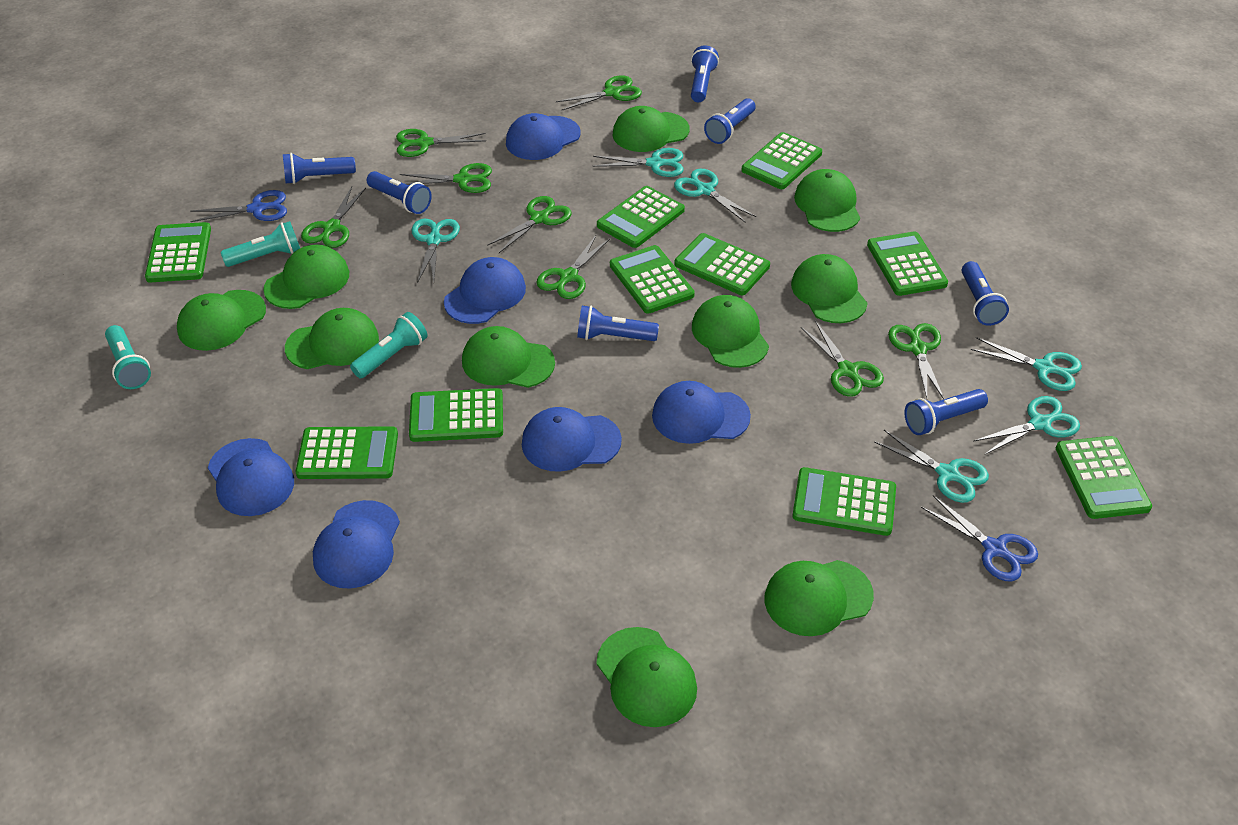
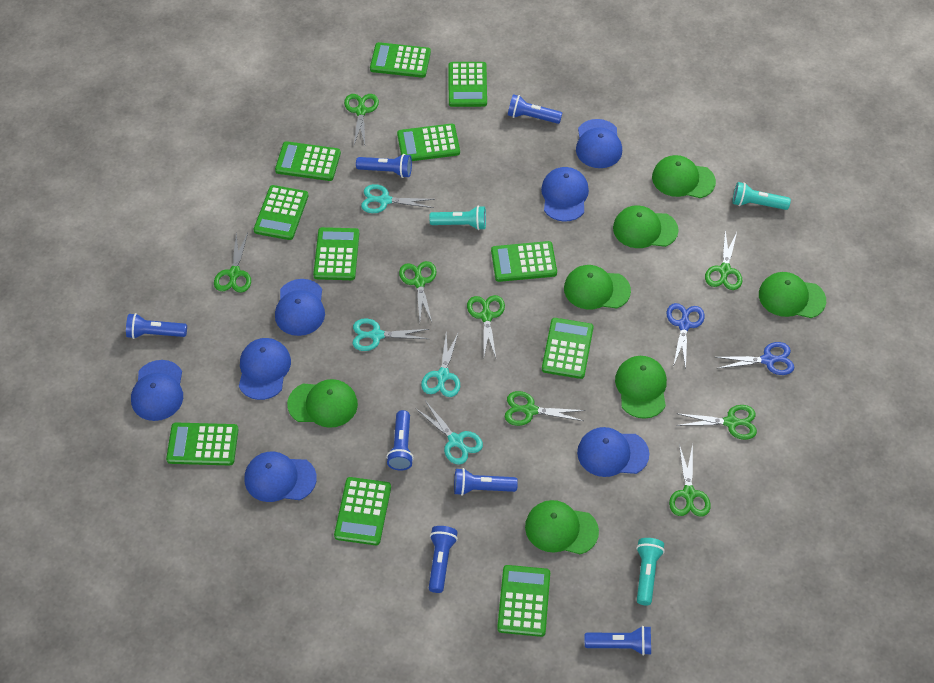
blue cap: [208,438,294,516] [313,500,400,589] [444,257,526,324] [506,113,581,160] [522,407,622,472] [652,381,751,444] = 6 -> [131,360,183,421] [239,338,291,400] [244,451,317,502] [275,279,325,336] [541,167,589,222] [576,119,622,168] [577,427,649,477] = 7
green calculator: [145,222,211,282] [295,426,398,479] [409,388,503,442] [597,186,685,248] [610,245,695,314] [674,233,770,295] [742,132,822,189] [792,467,896,536] [867,231,948,296] [1056,436,1152,519] = 10 -> [166,422,239,466] [253,185,309,240] [275,141,341,181] [313,227,359,280] [334,477,391,545] [370,42,431,78] [397,124,460,161] [449,62,487,107] [491,241,557,282] [497,565,550,637] [542,318,593,379] = 11
green cap: [177,290,266,351] [263,245,349,309] [285,308,379,369] [462,326,555,388] [596,627,697,727] [613,106,690,152] [692,295,769,368] [764,560,874,636] [791,254,868,323] [794,169,860,232] = 10 -> [287,379,358,428] [525,500,599,554] [564,265,631,309] [613,205,679,248] [615,356,667,419] [652,155,716,198] [759,272,826,318] = 7
turquoise scissors: [411,219,460,283] [592,148,684,177] [674,169,756,222] [874,430,989,503] [971,337,1082,391] [973,396,1080,455] = 6 -> [353,318,429,351] [361,184,435,213] [415,402,483,465] [421,331,460,397] = 4

